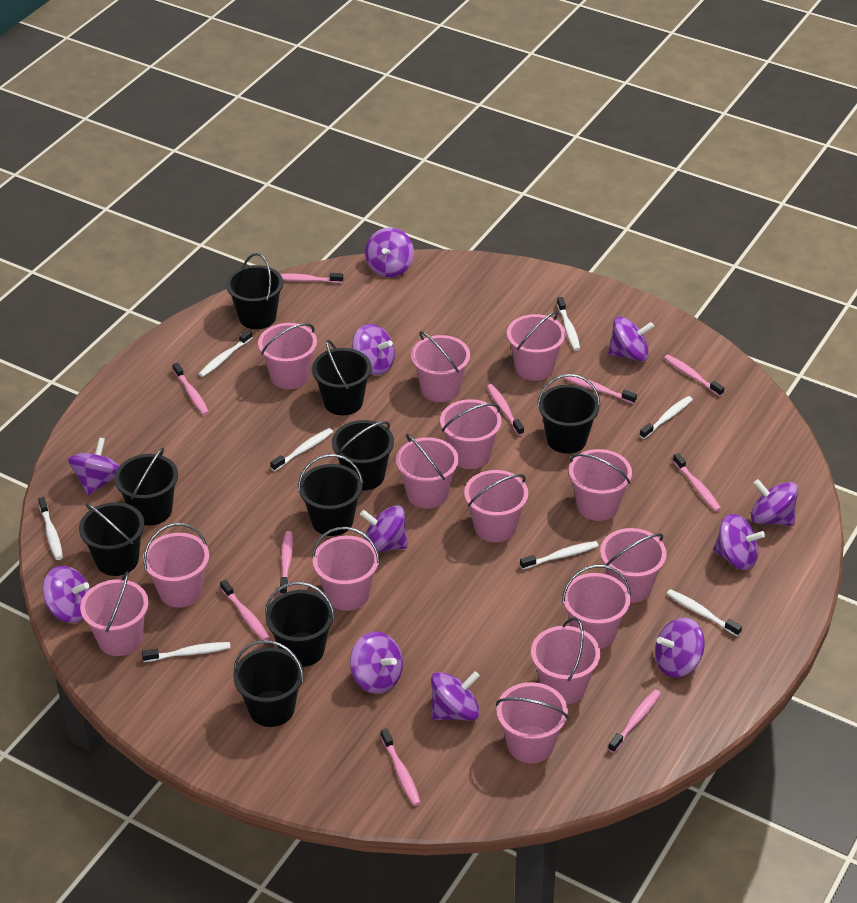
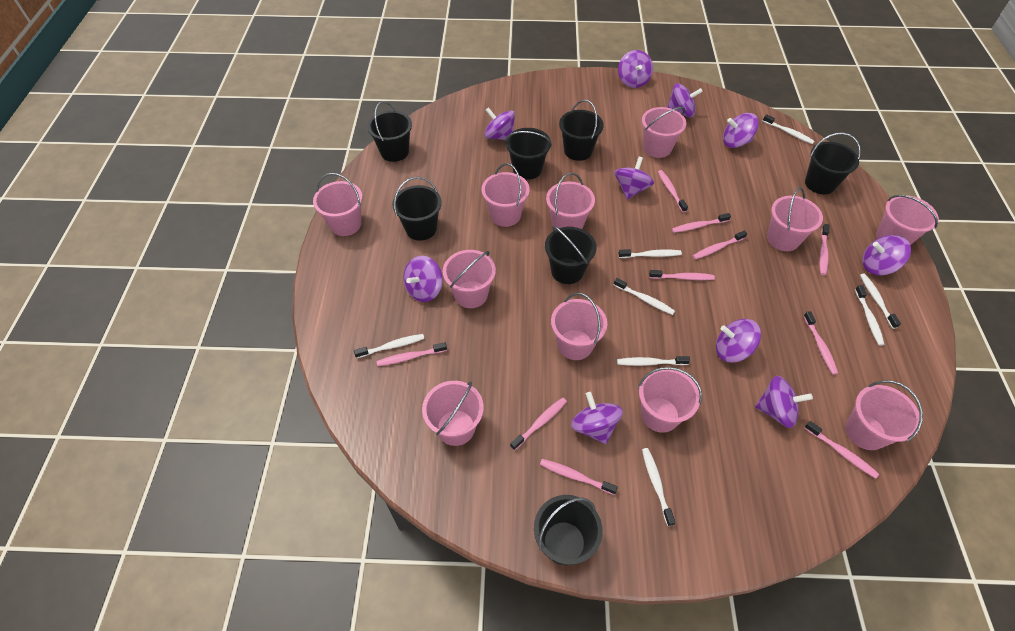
black bucket: [79,502,144,576] [114,447,178,525] [226,253,283,329] [233,640,304,727] [265,582,335,667] [298,454,363,536] [312,340,372,415] [332,420,394,490] [537,374,601,454] = 9 -> [367,101,412,162] [392,177,442,240] [505,128,552,180] [534,495,603,565] [545,226,597,284] [559,100,604,161] [805,132,861,194] = 7
pink bucket: [80,572,149,656] [143,523,209,608] [258,323,317,389] [312,527,380,611] [396,434,459,509] [411,331,470,402] [440,399,502,469] [464,470,528,542] [496,682,569,763] [507,311,565,380] [531,617,600,704] [562,565,631,649] [569,449,632,521] [600,528,667,603] = 14 -> [313,173,362,236] [422,381,484,446] [443,250,496,308] [481,163,530,227] [546,173,595,230] [551,293,607,360] [638,367,702,433] [642,107,686,158] [767,187,823,251] [845,380,923,450] [876,195,939,245] = 11
purple spinning top: [42,566,90,623] [68,437,119,496] [350,631,403,694] [352,324,395,375] [360,505,408,553] [365,227,414,277] [431,671,480,720] [608,317,654,362] [655,617,705,678] [713,514,765,570] [751,479,798,526] = 11 -> [403,256,443,302] [484,107,515,140] [571,392,623,444] [614,157,654,200] [618,50,653,88] [667,83,703,117] [716,319,761,363] [723,113,759,148] [755,376,813,428] [862,235,911,275] = 10

